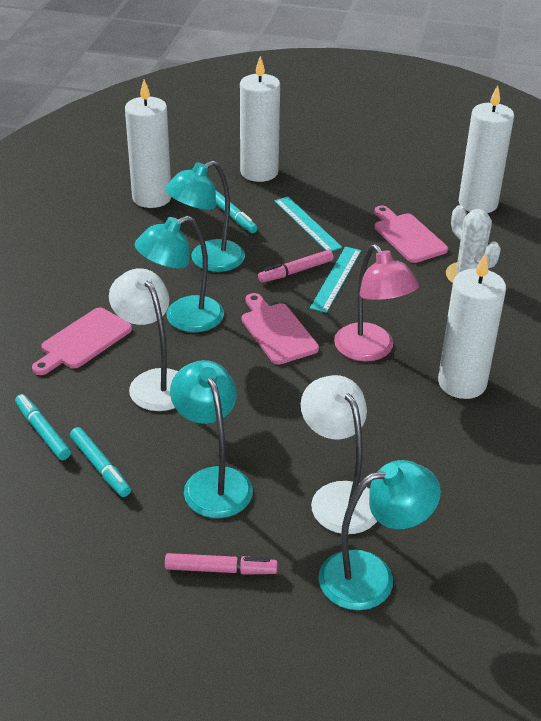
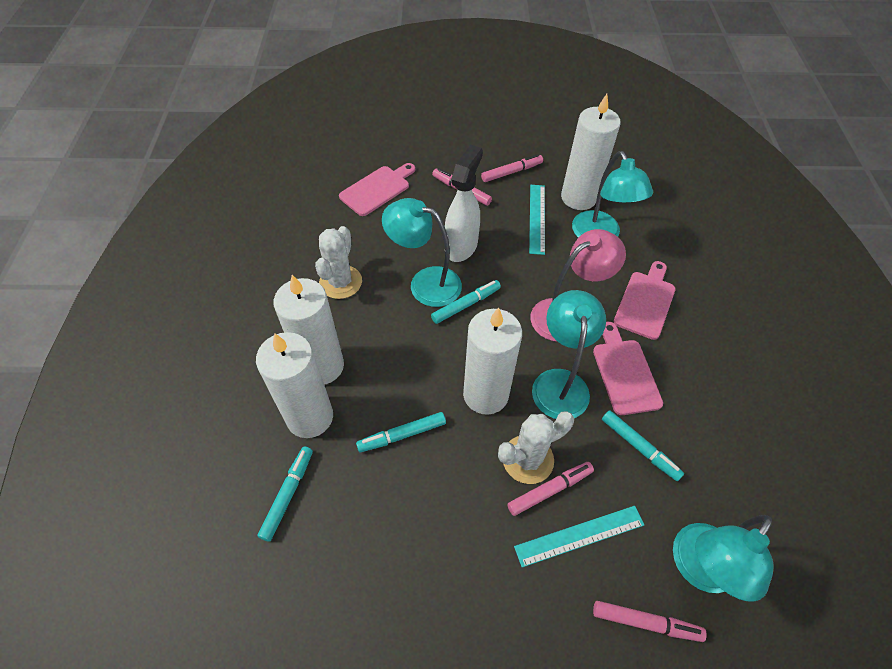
pink marker: [165,553,278,575] [258,250,333,283] = 2 -> [432,168,492,206] [481,154,543,182] [507,462,594,516] [593,601,707,642] = 4
turquoise marker: [15,394,71,460] [70,427,131,497] [215,190,258,233] = 3 -> [258,446,313,542] [356,412,446,452] [431,280,501,324] [602,410,684,481] = 4
white cactus: [446,205,501,284] = 1 -> [315,226,362,299] [498,411,574,484] = 2
white lamp: [109,268,178,411] [301,375,377,534] = 2 -> none = 0
white spray bottle: none = 0 -> [445,145,483,262] = 1

